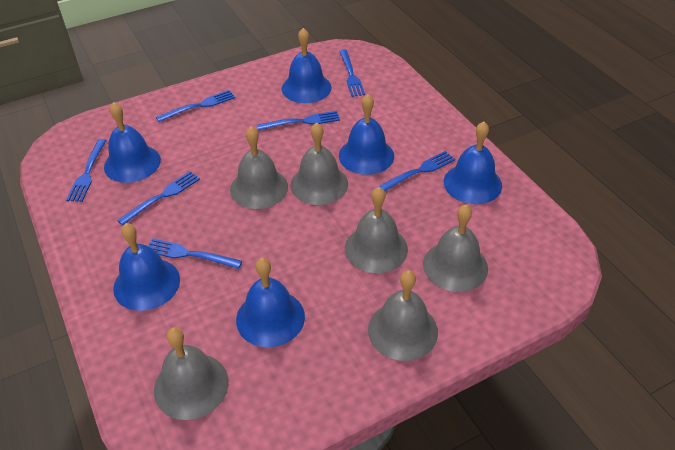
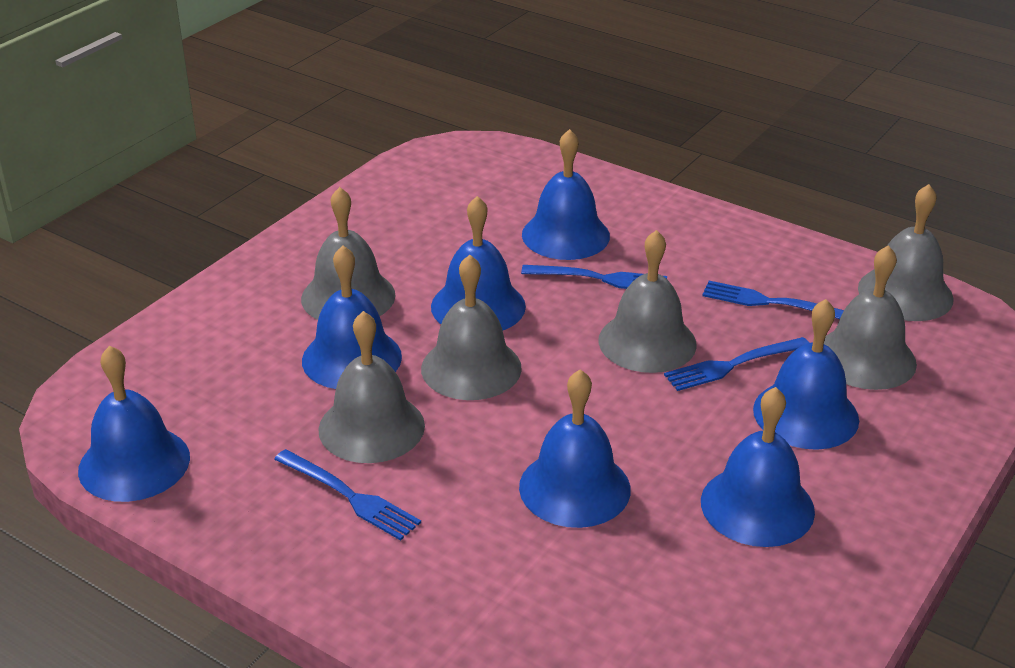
blue bell: [104,102,161,183] [113,223,180,311] [236,258,305,347] [282,28,332,103] [339,94,394,175] [444,122,502,204] = 6 -> [78,346,190,502] [302,246,402,389] [431,196,526,330] [519,369,631,528] [522,129,610,260] [701,387,815,547] [753,299,859,450] = 7
blue fork: [66,139,107,202] [117,171,200,225] [148,238,242,269] [156,90,235,122] [256,111,340,130] [339,50,365,97] [378,151,455,191] = 7 -> [274,449,421,541] [521,265,667,289] [664,337,809,391] [702,281,844,319] = 4

